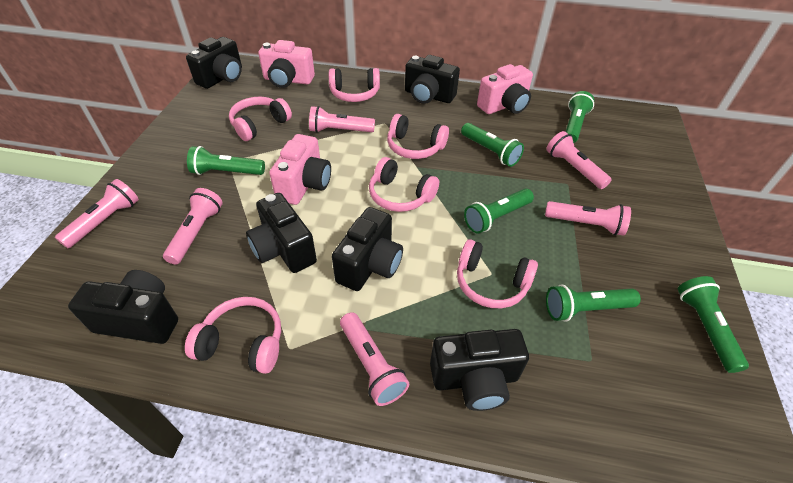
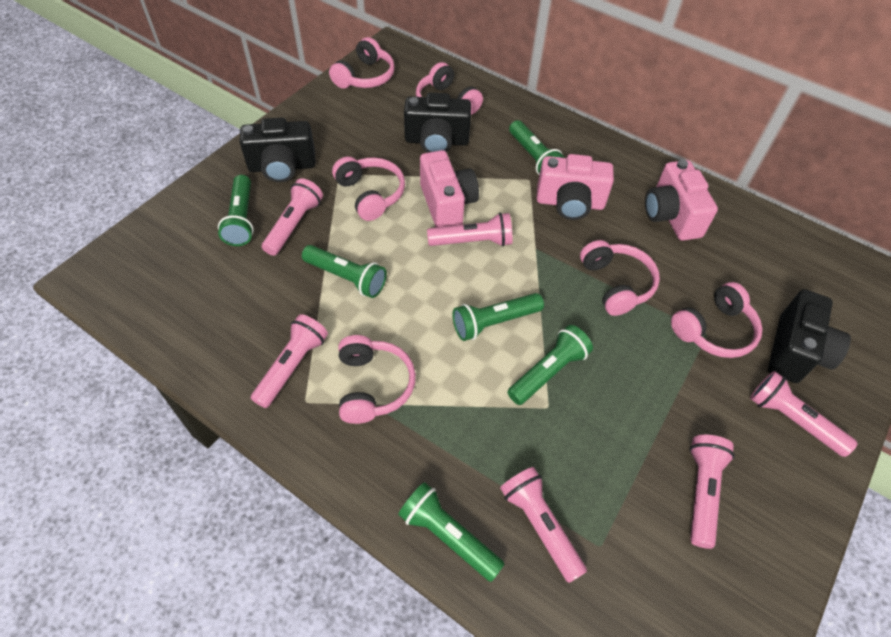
black camera: [68,270,178,344] [186,37,242,89] [246,193,317,273] [332,207,403,291] [405,55,460,104] [430,329,529,411] = 6 -> [240,118,315,182] [404,93,471,153] [768,289,851,383] = 3

